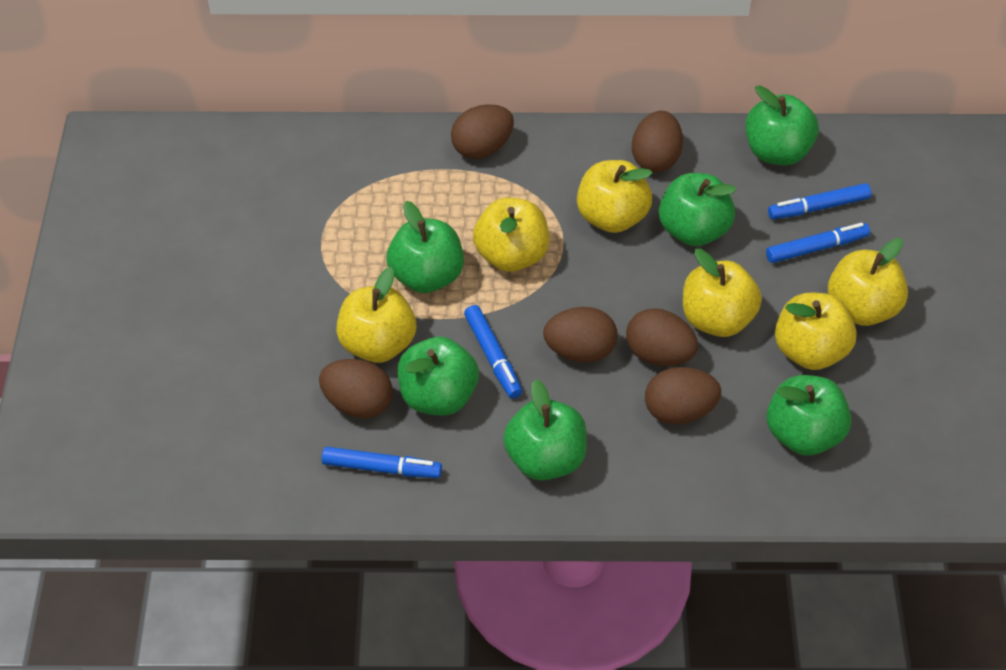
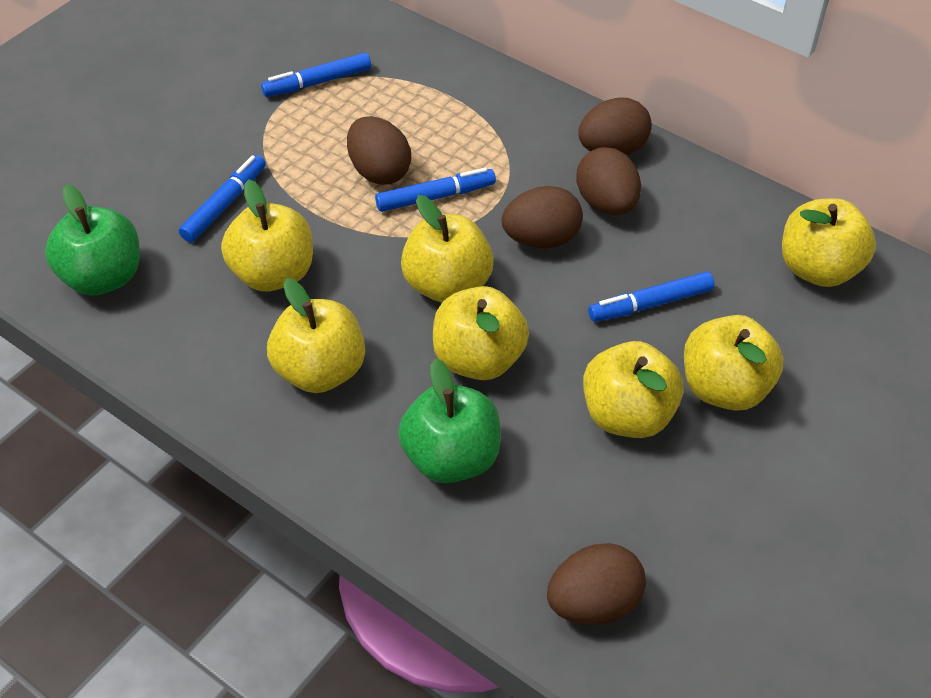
brown egg: [319,359,393,418] [451,104,514,159] [543,307,617,362] [626,308,698,366] [632,111,683,173] [645,367,721,424] = 6 -> [347,116,411,185] [502,186,583,248] [547,543,646,625] [576,147,641,215] [578,97,652,155] = 5
green apple: [387,201,464,293] [397,336,479,415] [503,379,587,480] [659,173,736,246] [745,85,819,165] [767,375,851,456] = 6 -> [45,184,140,295] [398,359,501,483] = 2
yellow apple: [336,267,416,363] [473,197,549,272] [577,160,652,233] [683,249,762,337] [775,293,857,370] [828,238,908,326] = 6 -> [221,179,313,291] [267,278,365,393] [401,195,494,303] [433,286,529,380] [583,341,684,438] [684,315,784,411] [782,198,876,287] = 7

